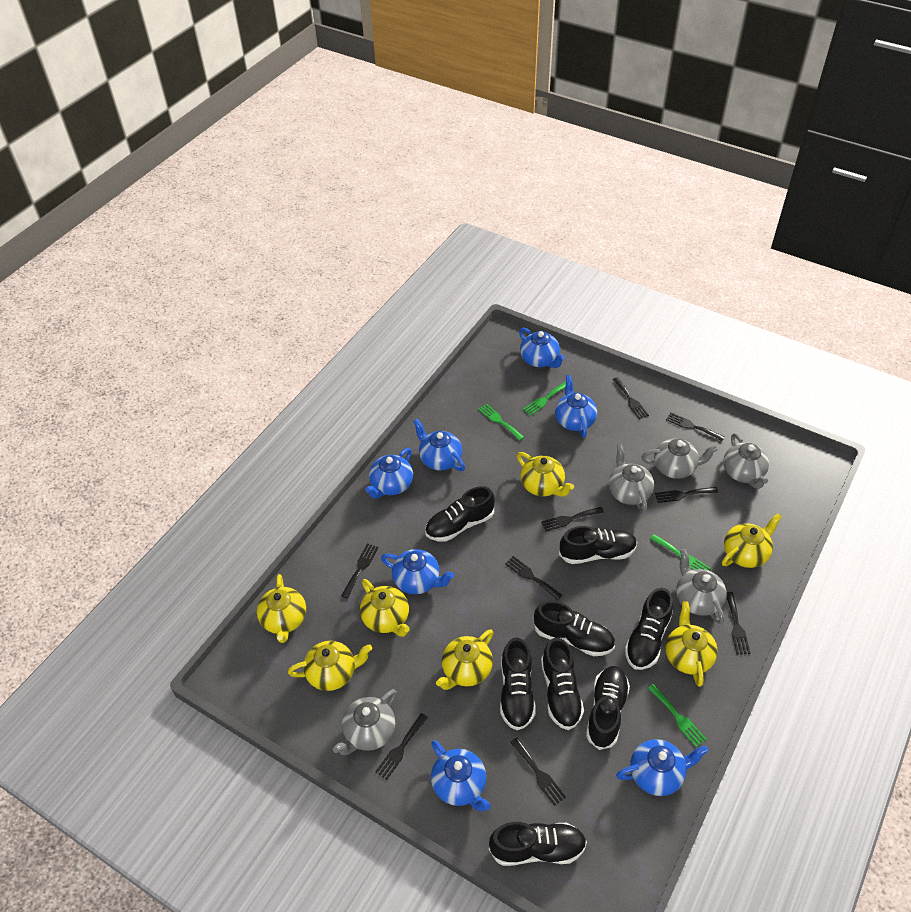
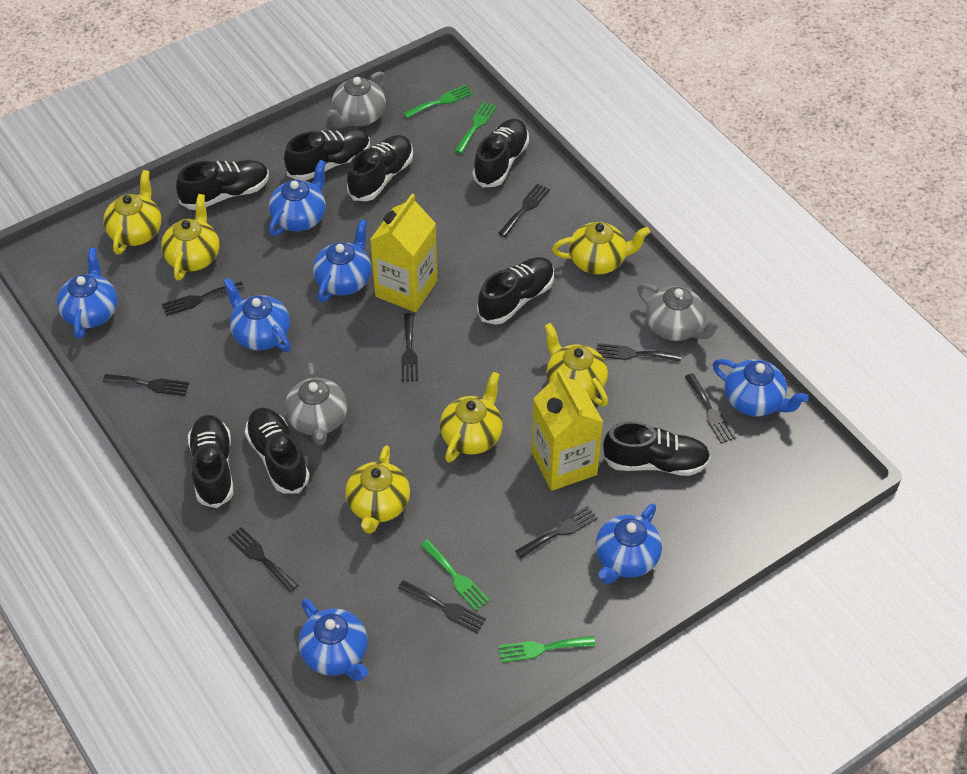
grey teapot: [333,689,397,755] [609,444,654,512] [641,438,718,479] [676,549,726,624] [723,433,769,489] = 5 -> [285,363,347,445] [326,71,386,128] [637,283,722,341] = 3
yellow carton: none = 0 -> [370,193,437,312] [531,369,603,491] = 2
yellow teapot: [257,574,306,643] [288,641,372,691] [360,579,410,637] [436,629,493,690] [517,452,574,497] [665,601,718,687] [722,513,782,568] = 7 -> [103,170,161,254] [161,194,220,281] [345,445,410,534] [440,372,503,463] [544,323,608,407] [552,222,650,274] = 6

